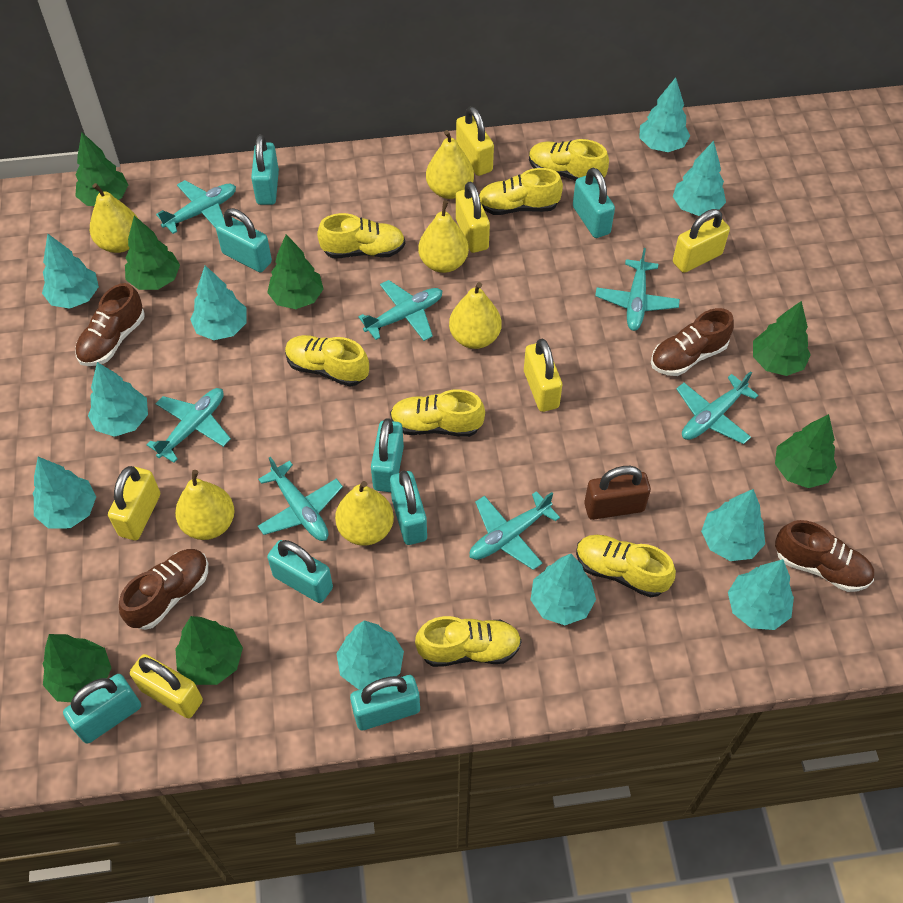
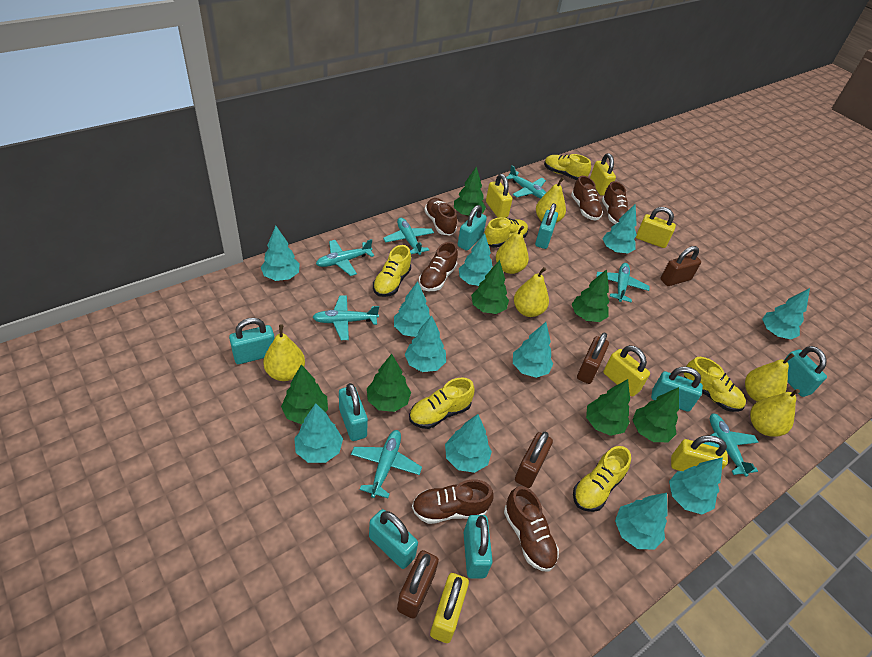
brown padlock: [584,466,651,520] = 1 -> [397,550,439,619] [515,432,553,488] [577,332,609,384] [661,246,701,286] = 4
brown shoe: [75,283,144,366] [119,549,208,630] [651,308,734,376] [775,520,874,592] = 4 -> [412,479,494,524] [419,242,458,291] [424,198,457,235] [504,486,559,571] [571,176,603,221] [602,181,628,224] = 6
turquoise tree: [33,457,96,529] [42,234,99,309] [88,362,148,437] [190,265,246,340] [336,620,404,690] [530,554,596,625] [639,77,690,152] [673,141,726,216] [701,489,765,561] [728,559,794,630] = 10 -> [261,226,300,281] [294,403,343,463] [394,281,430,337] [405,315,446,372] [445,414,492,473] [459,233,493,286] [513,322,553,378] [602,204,637,254] [615,493,668,550] [669,457,723,514] [762,288,810,339] = 11
yellow shoe: [285,335,369,387] [317,213,405,258] [390,389,485,437] [415,616,522,667] [479,168,563,215] [529,139,609,181] [576,535,676,598] = 7 -> [373,245,411,297] [409,377,475,429] [484,217,528,248] [544,154,591,180] [573,446,631,512] [684,357,746,412] = 6

